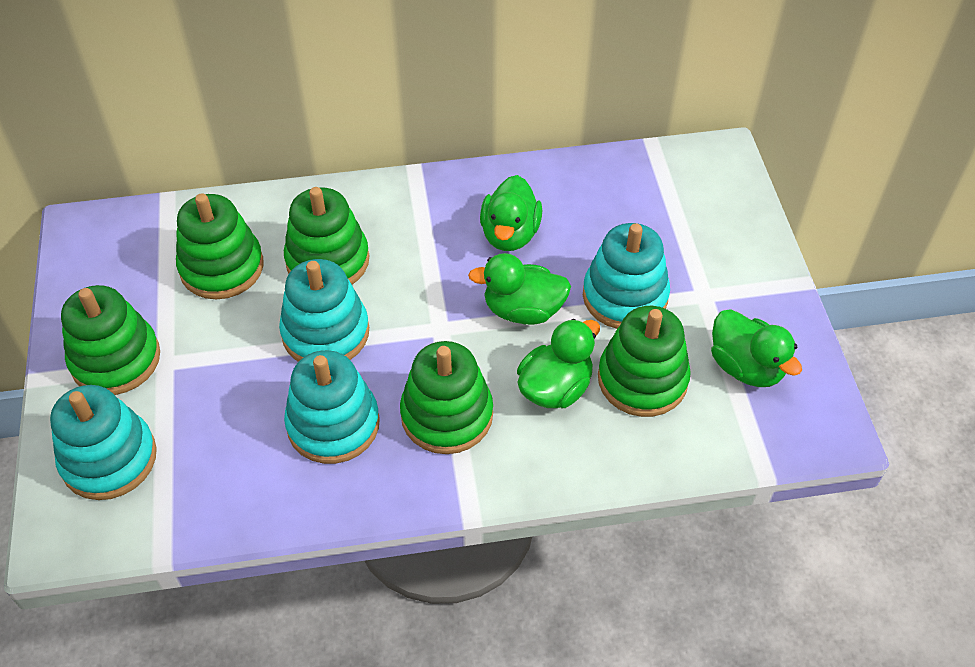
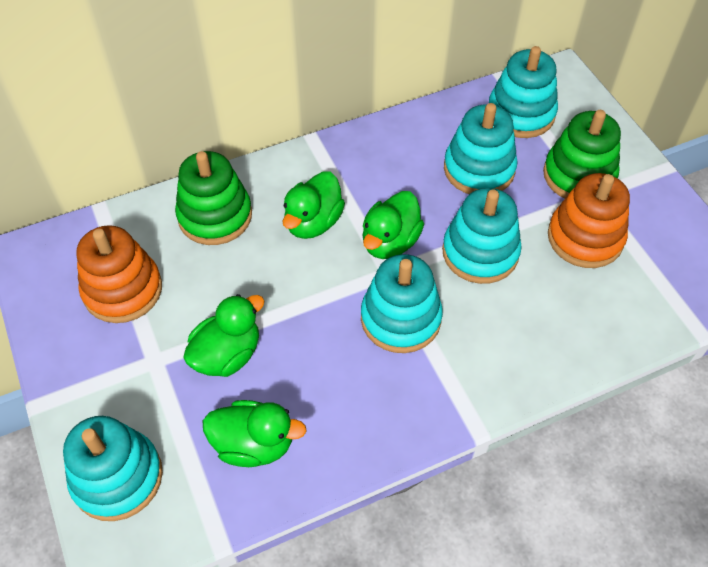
green stacking toy: [61,285,160,395] [176,193,264,299] [284,187,369,284] [400,341,493,454] [598,306,691,417] = 5 -> [175,151,252,245] [543,110,621,198] = 2
orange stacking toy: none = 0 -> [76,225,162,323] [548,173,630,268] = 2
turquoise stacking toy: [50,385,157,500] [279,259,369,362] [284,350,380,464] [583,223,670,329] = 4 -> [63,416,163,521] [361,254,443,353] [442,188,522,284] [444,103,518,194] [489,46,558,138] = 5

